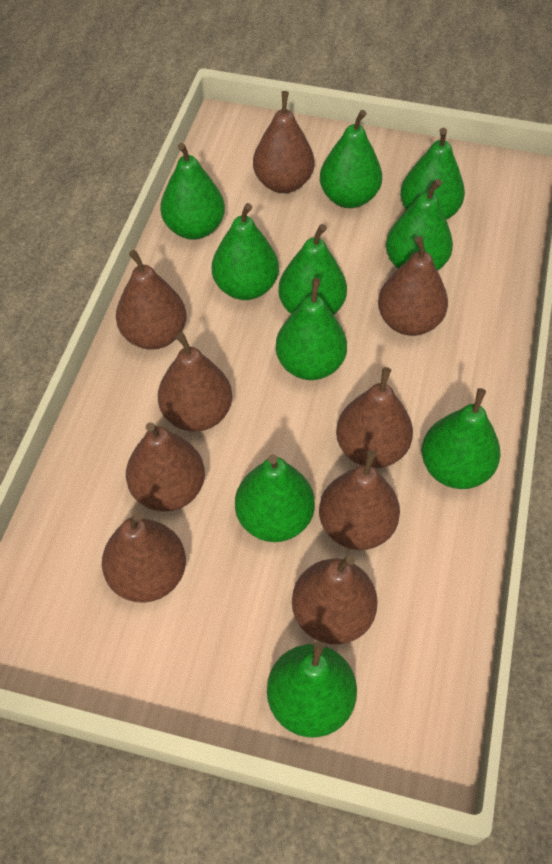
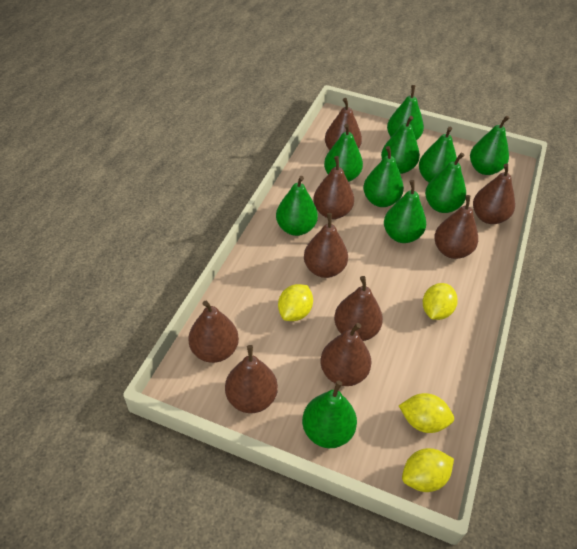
yellow lemon: none = 0 -> [278,284,313,321] [399,393,454,433] [402,448,454,492] [423,283,458,320] = 4

